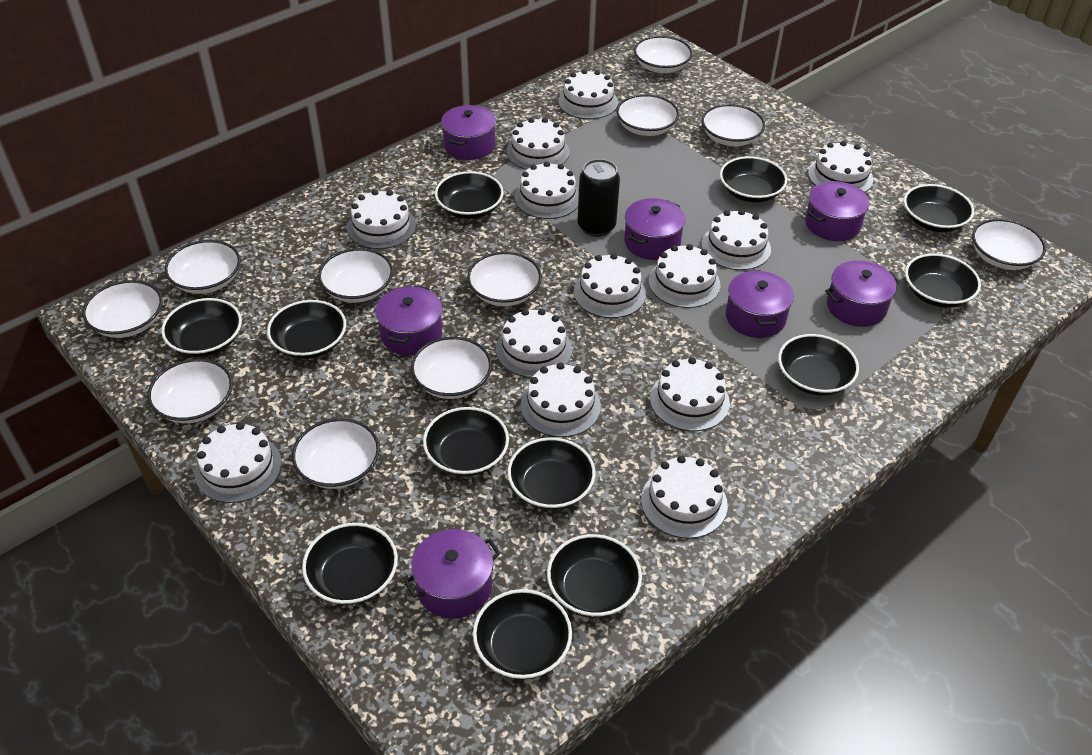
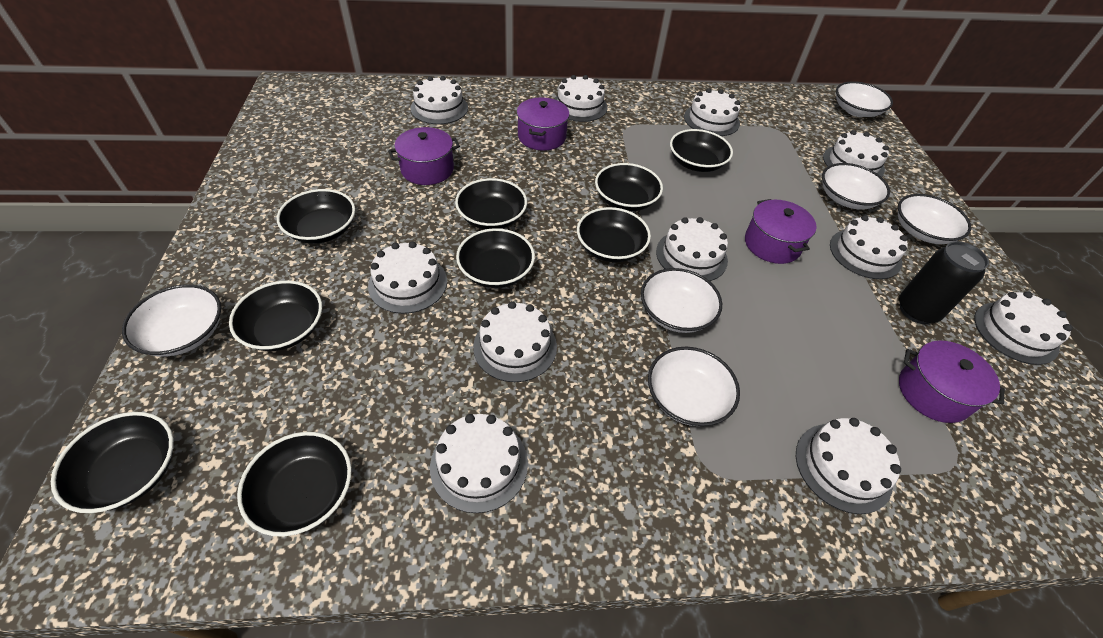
black bowl: [161,298,242,357] [267,300,346,359] [302,523,398,605] [423,407,509,476] [435,171,504,219] [473,589,572,679] [508,437,595,510] [547,534,642,617] [720,156,787,203] [778,334,859,396] [904,184,974,232] [905,254,981,308] = 12 -> [51,412,174,513] [229,281,322,351] [237,432,352,537] [277,189,355,244] [455,178,527,229] [456,228,535,288] [577,207,651,263] [595,163,663,211] [670,129,733,172] = 9
purple pot: [375,286,442,356] [404,529,501,619] [441,105,496,160] [624,198,685,260] [726,270,794,338] [805,181,869,241] [825,260,900,327] = 7 -> [388,127,460,185] [517,98,570,150] [745,199,817,264] [899,341,1005,423] = 4
white bowl: [82,280,163,338] [148,359,233,423] [165,240,241,294] [292,418,380,489] [318,248,393,303] [411,337,492,399] [467,252,542,306] [616,94,679,136] [634,36,692,73] [702,104,765,146] [972,219,1046,270] = 11 -> [122,284,221,357] [641,268,722,333] [648,347,740,426] [822,163,890,210] [836,81,893,117] [898,194,971,244] = 6
white cake: [195,422,282,503] [347,190,416,249] [496,309,572,378] [507,118,570,170] [515,162,579,219] [521,362,601,437] [558,69,618,119] [574,253,646,318] [641,456,728,539] [649,244,720,308] [650,357,730,431] [702,209,771,270] [808,141,873,192] = 13 -> [368,241,447,314] [410,76,468,124] [430,414,528,513] [473,301,557,382] [554,75,608,122] [656,217,728,281] [684,89,740,136] [796,418,901,514] [823,130,889,177] [830,215,908,279] [974,291,1073,365] = 11

